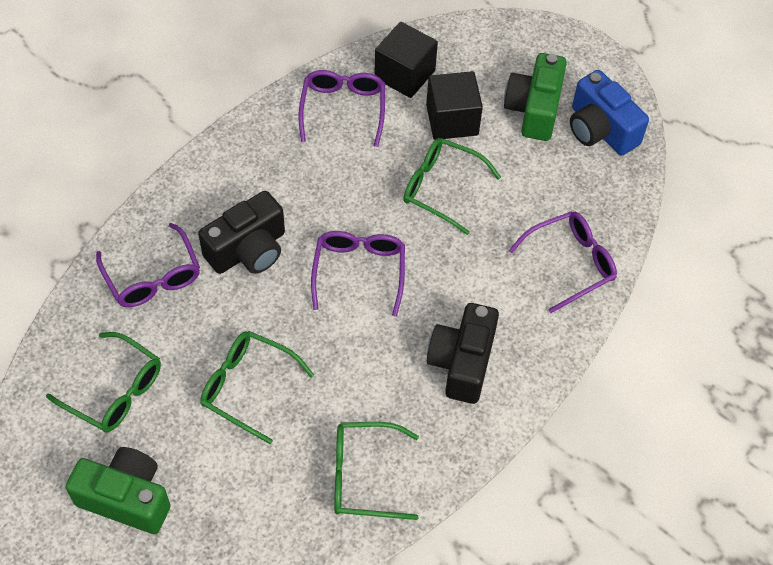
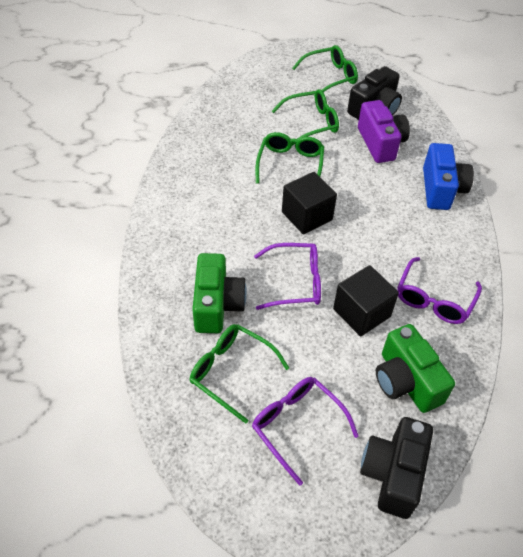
purple camera: none = 0 -> [358,100,410,163] = 1
purple glasses: [96,223,200,307] [299,70,385,147] [311,231,405,316] [509,211,617,313] = 4 -> [252,377,359,486] [254,243,321,310] [397,257,482,324] = 3

